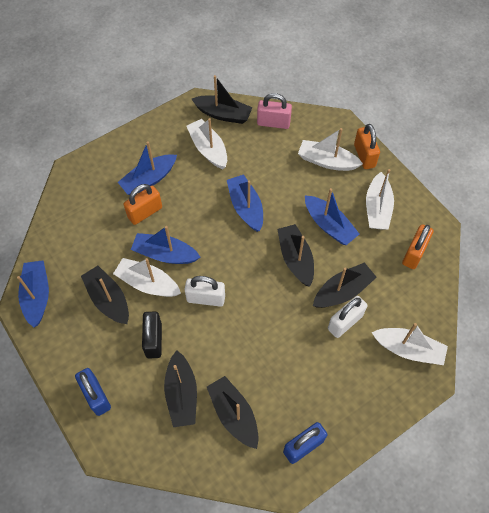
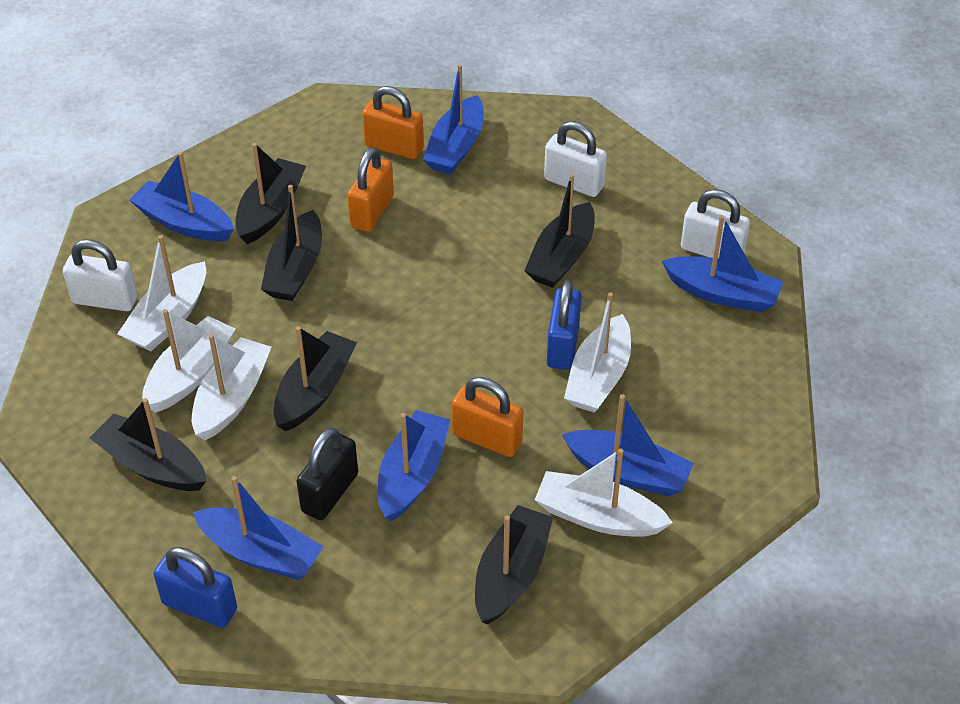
blue boat: [17,260,49,327] [118,141,177,195] [131,226,200,264] [227,174,263,232] [305,188,359,245] = 5 -> [129,152,234,241] [193,476,324,580] [378,410,450,521] [423,64,484,174] [561,394,694,496] [662,215,783,312] = 6
pink padlock: [257,93,292,129] = 1 -> none = 0
white padlock: [185,276,225,307] [328,296,367,338] = 2 -> [63,240,137,311] [544,121,607,197] [681,189,750,258] = 3

